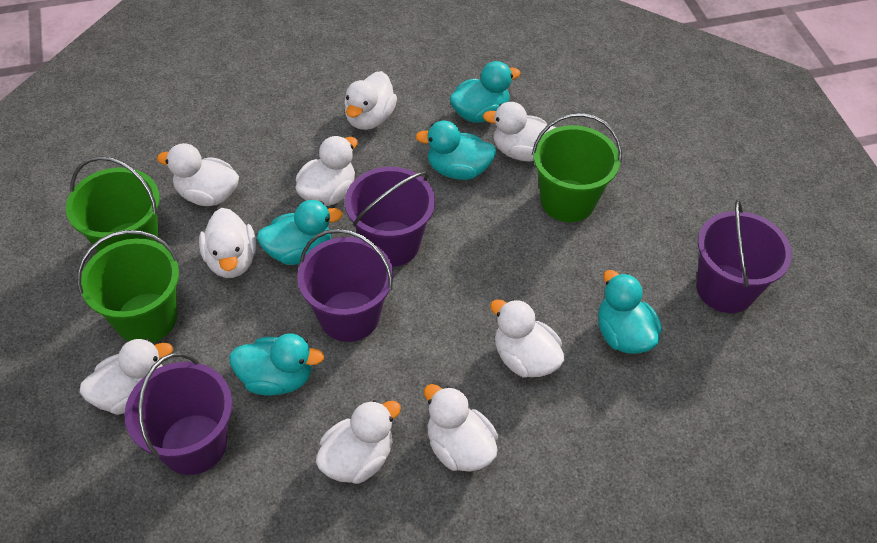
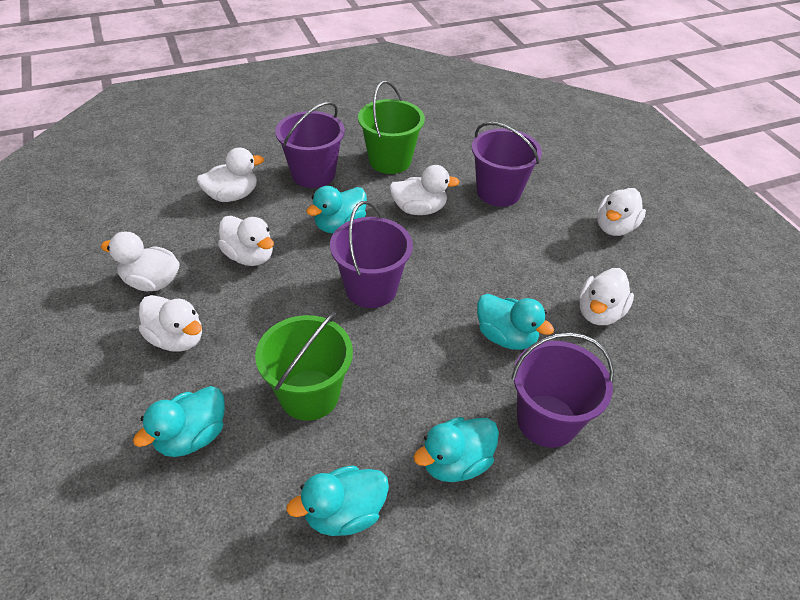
green bucket: [66,156,160,252] [77,230,179,343] [532,113,622,222] = 3 -> [255,312,353,421] [358,81,425,174] = 2
white duck: [80,338,173,415] [157,143,239,206] [199,208,256,278] [296,136,358,206] [316,400,401,484] [344,71,397,130] [424,384,498,472] [483,102,556,161] [490,299,564,378] = 9 -> [101,231,179,291] [139,295,202,352] [197,147,264,202] [218,216,274,266] [389,165,460,215] [579,268,634,325] [597,188,646,236] = 7

